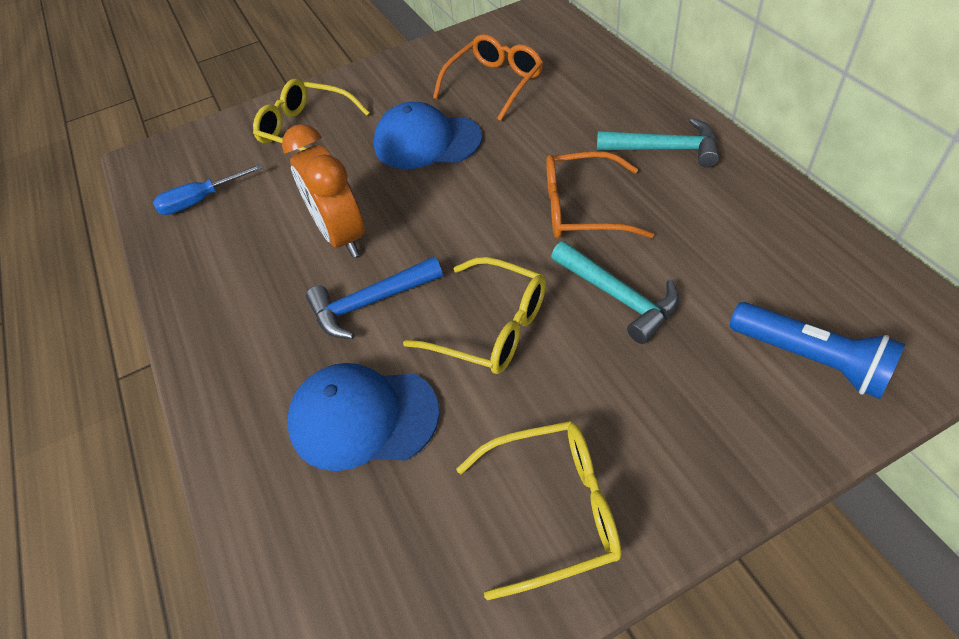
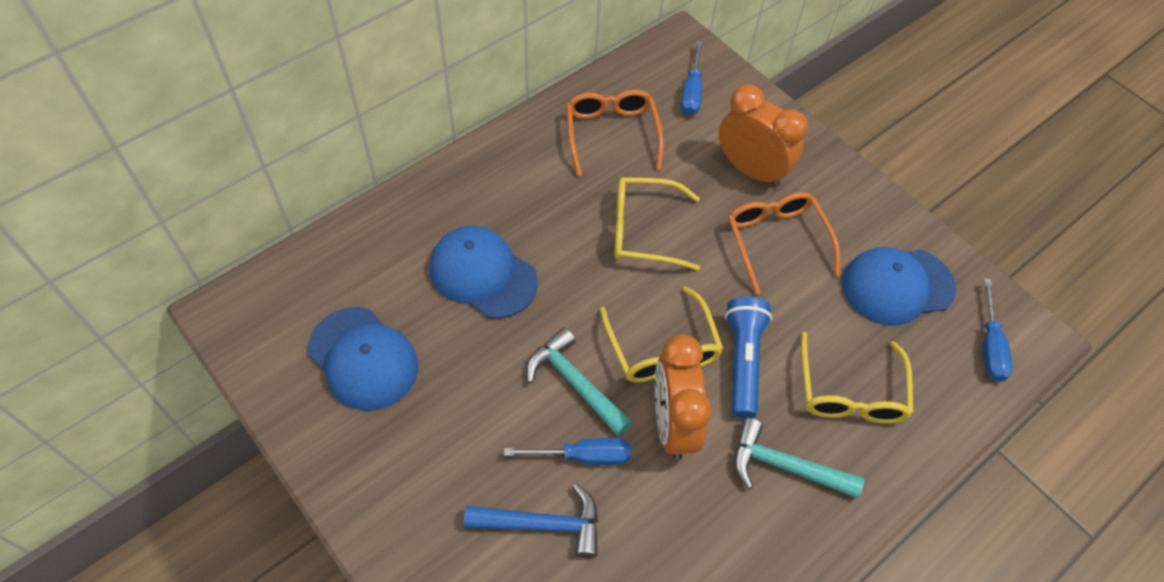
blue cap: [287,363,440,471] [374,102,482,169] = 2 -> [308,307,418,411] [429,226,538,319] [842,247,956,326] = 3
blue screwdriver: [153,163,264,215] = 1 -> [504,438,631,465] [681,41,703,116] [983,278,1013,382] = 3
orange clock: [282,124,365,257] = 1 -> [655,334,712,460] [719,85,808,187] = 2

